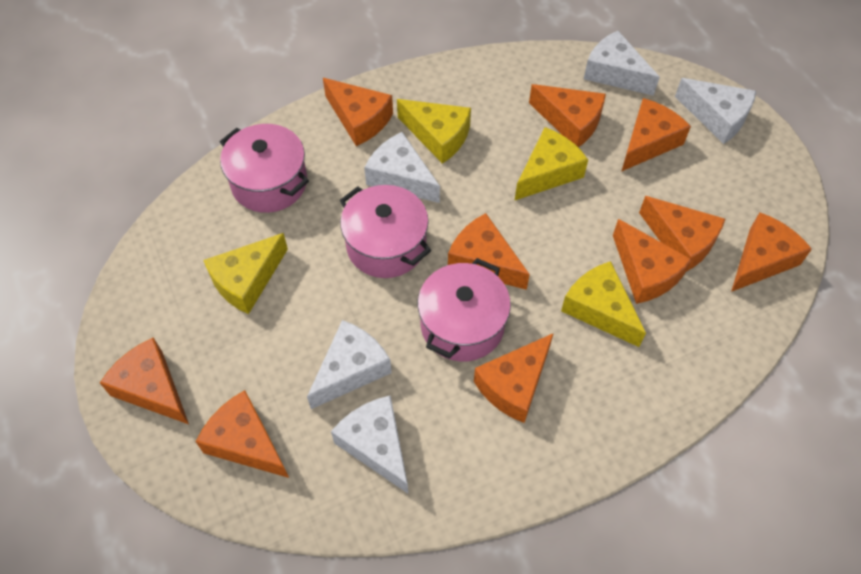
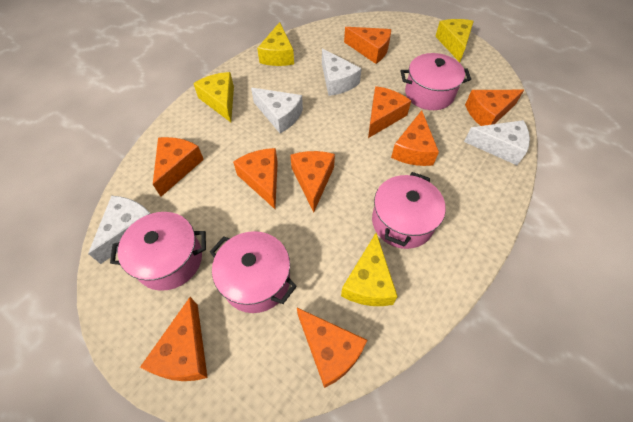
orange cheese: [100,337,189,424] [196,390,289,478] [323,78,393,146] [448,213,530,290] [474,333,554,423] [529,84,606,147] [613,219,692,304] [621,98,691,172] [639,196,725,272] [731,212,812,292] = 10 -> [140,297,208,381] [153,137,204,197] [233,148,278,209] [290,151,335,213] [297,308,367,388] [344,27,391,64] [368,86,411,138] [391,110,439,166] [465,90,524,126] = 9
pink pot: [220,124,309,213] [340,185,431,278] [418,258,511,362] = 3 -> [110,212,206,291] [210,231,297,313] [372,172,446,249] [401,53,471,110] = 4
white cheese: [307,320,392,409] [331,395,408,494] [364,132,440,203] [584,31,660,96] [675,78,756,144] = 5 -> [88,196,151,264] [251,88,303,133] [322,49,362,96] [464,120,530,165] = 4

